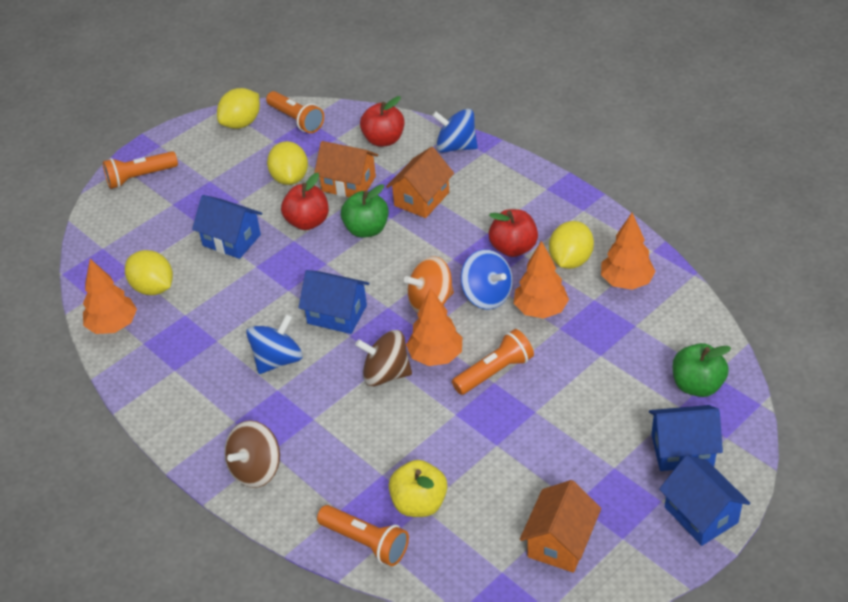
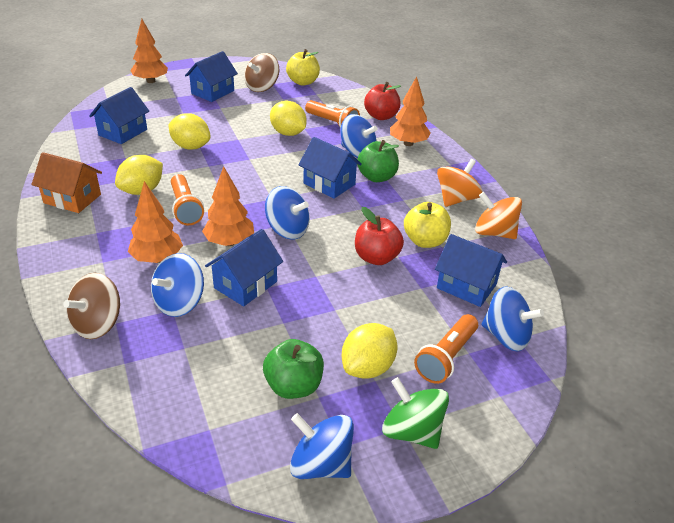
blue house: [192,195,262,259] [298,270,370,334] [649,405,723,471] [659,455,750,546] = 4 -> [89,87,149,144] [185,51,238,102] [205,229,283,306] [299,137,362,199] [435,234,507,307] = 5
blue spinning top: [246,314,303,374] [432,109,478,153] [461,249,513,309] = 3 -> [151,253,204,317] [265,186,310,239] [290,413,354,479] [340,114,378,158] [482,286,544,352] = 5
green spinning top: none = 0 -> [382,377,449,449] = 1
orange flashlight: [103,151,178,189] [266,91,324,133] [317,505,409,566] [452,329,534,395] = 4 -> [171,174,204,225] [305,100,360,128] [414,314,478,384] = 3
orange house: [314,141,378,197] [386,147,454,218] [520,480,601,573] = 3 -> [32,152,102,213] = 1
orange spinning top: [404,256,454,313] = 1 -> [437,159,483,207] [475,192,522,239] = 2
red apple: [281,173,329,230] [360,96,405,147] [488,209,538,257] = 3 -> [355,207,404,265] [364,82,401,120] = 2
yellow apple: [388,460,447,517] = 1 -> [286,49,320,86] [404,202,451,248] = 2

